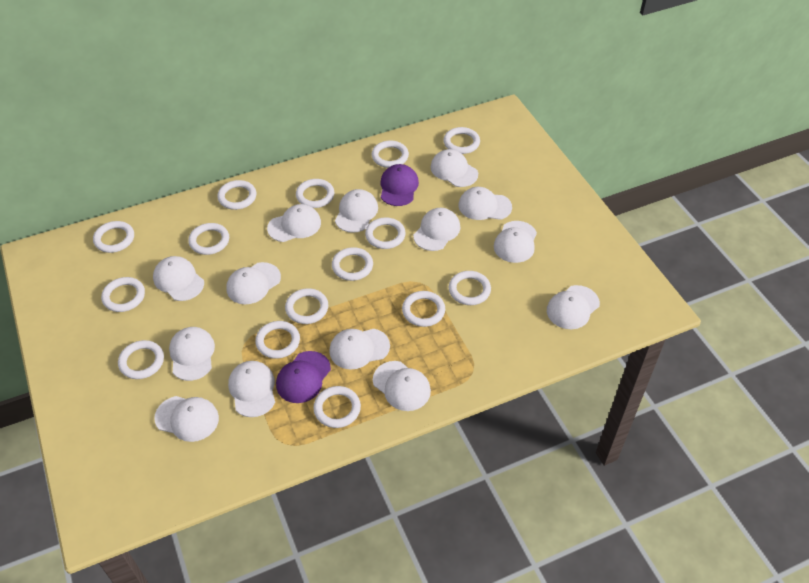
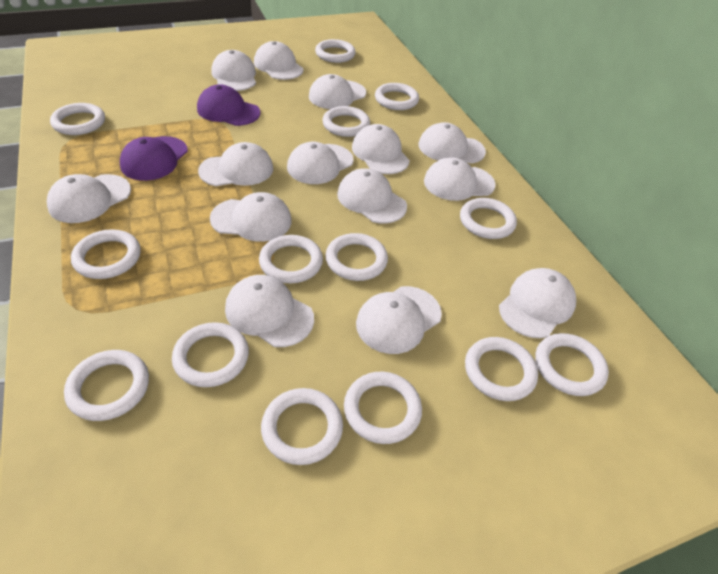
white ring: [93,221,134,253] [101,277,145,312] [118,340,164,379] [188,223,229,255] [217,180,256,210] [255,321,300,359] [285,288,328,324] [296,179,335,208] [313,386,361,428] [332,247,373,281] [365,217,406,249] [372,140,409,168] [402,291,445,327] [443,127,480,154] [449,271,491,305] = 15 -> [50,103,105,135] [64,350,149,421] [71,229,141,279] [172,322,249,387] [259,235,323,283] [261,388,343,465] [315,39,356,63] [322,106,370,137] [326,233,388,281] [344,372,422,444] [375,83,419,110] [460,198,517,239] [465,337,538,401] [535,333,609,396] = 14

